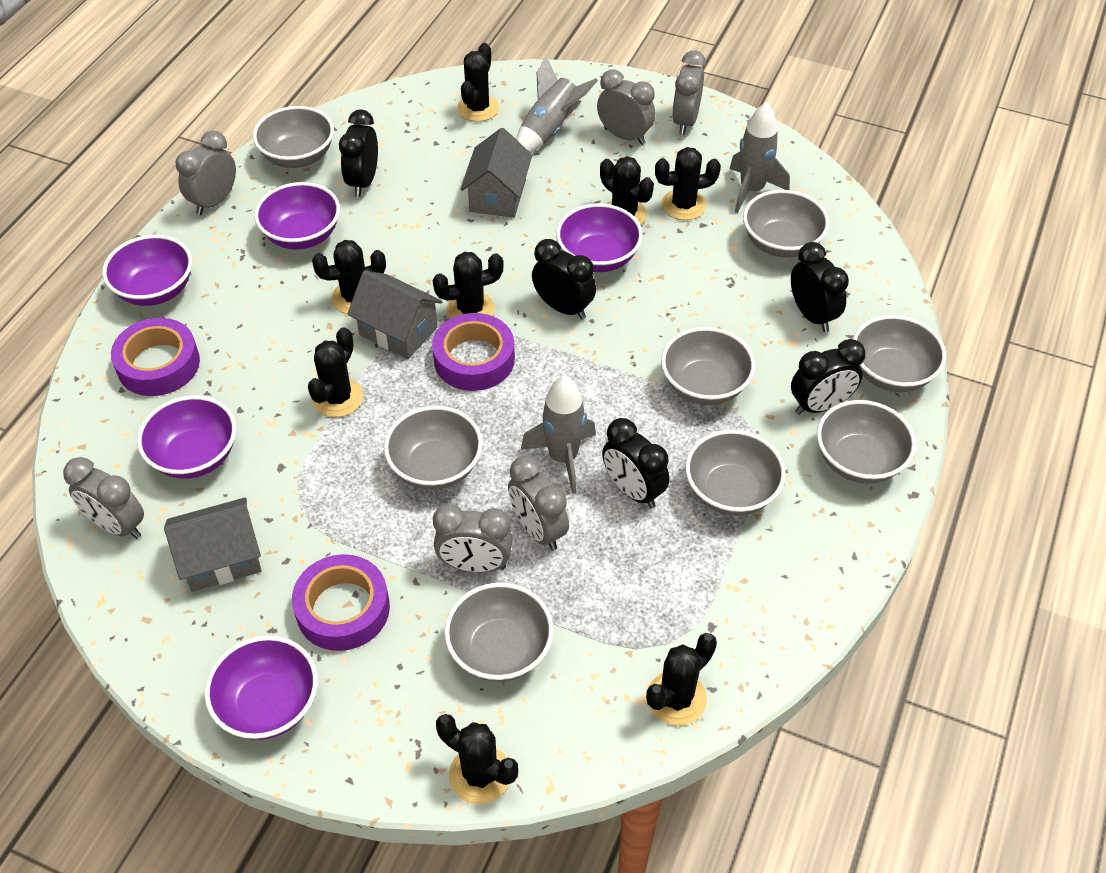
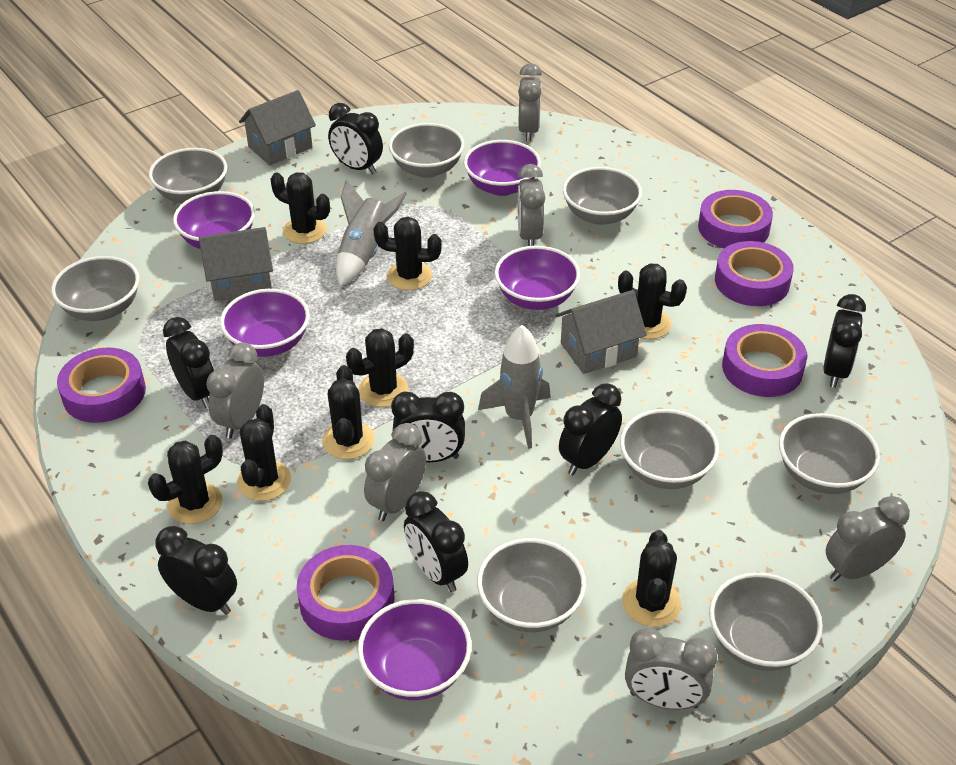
black clock: [339,109,378,197] [532,239,596,319] [602,418,669,508] [791,242,849,332] [791,339,866,415] = 5 -> [155,526,237,615] [163,317,214,408] [328,103,383,174] [391,392,465,462] [404,491,468,592] [559,383,622,475] [823,294,866,388] = 7
grey rocket: [516,56,598,153] [521,375,596,494] [730,102,790,213] = 3 -> [336,179,407,286] [478,325,551,449] = 2
purple tape: [111,318,200,396] [292,554,390,651] [432,313,515,391] = 3 -> [57,347,146,423] [297,545,394,641] [698,190,773,249] [715,241,794,306] [722,324,807,397] = 5

